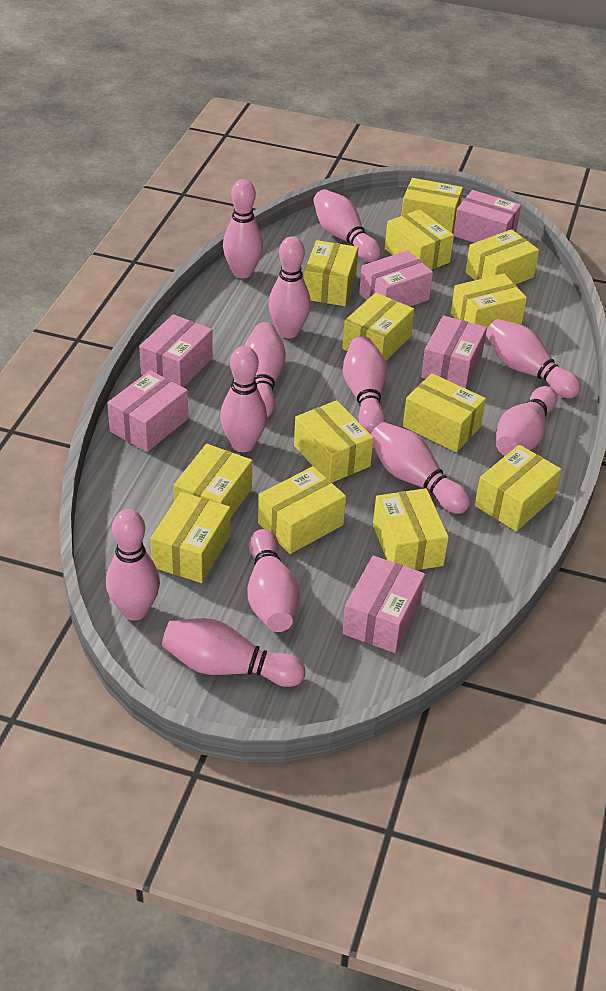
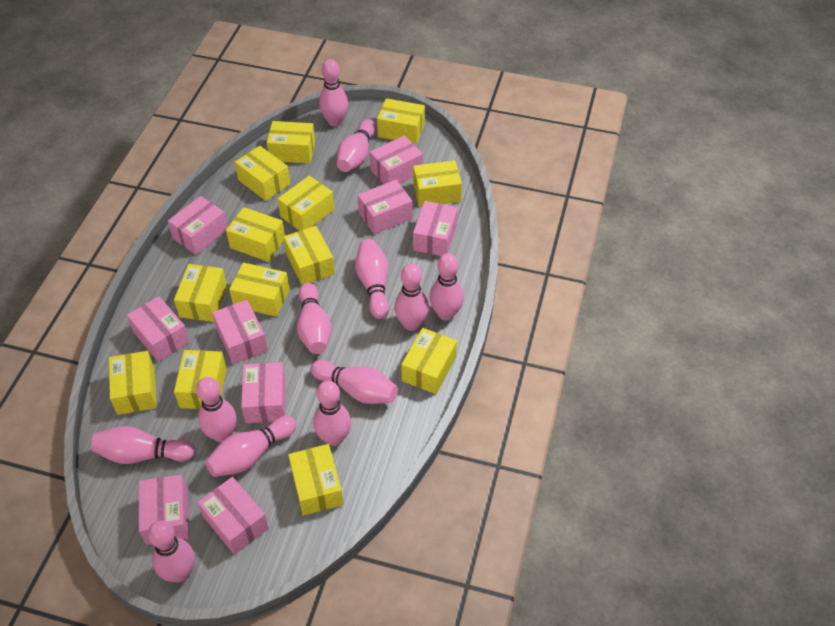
pink box: [107,370,188,452] [139,314,213,387] [342,555,425,653] [359,250,433,307] [421,316,487,389] [453,190,521,243] = 6 -> [127,296,190,362] [139,475,189,545] [168,196,228,255] [197,477,269,555] [212,300,268,365] [241,362,286,423] [358,180,413,234] [370,135,423,184] [413,201,458,256] = 9

